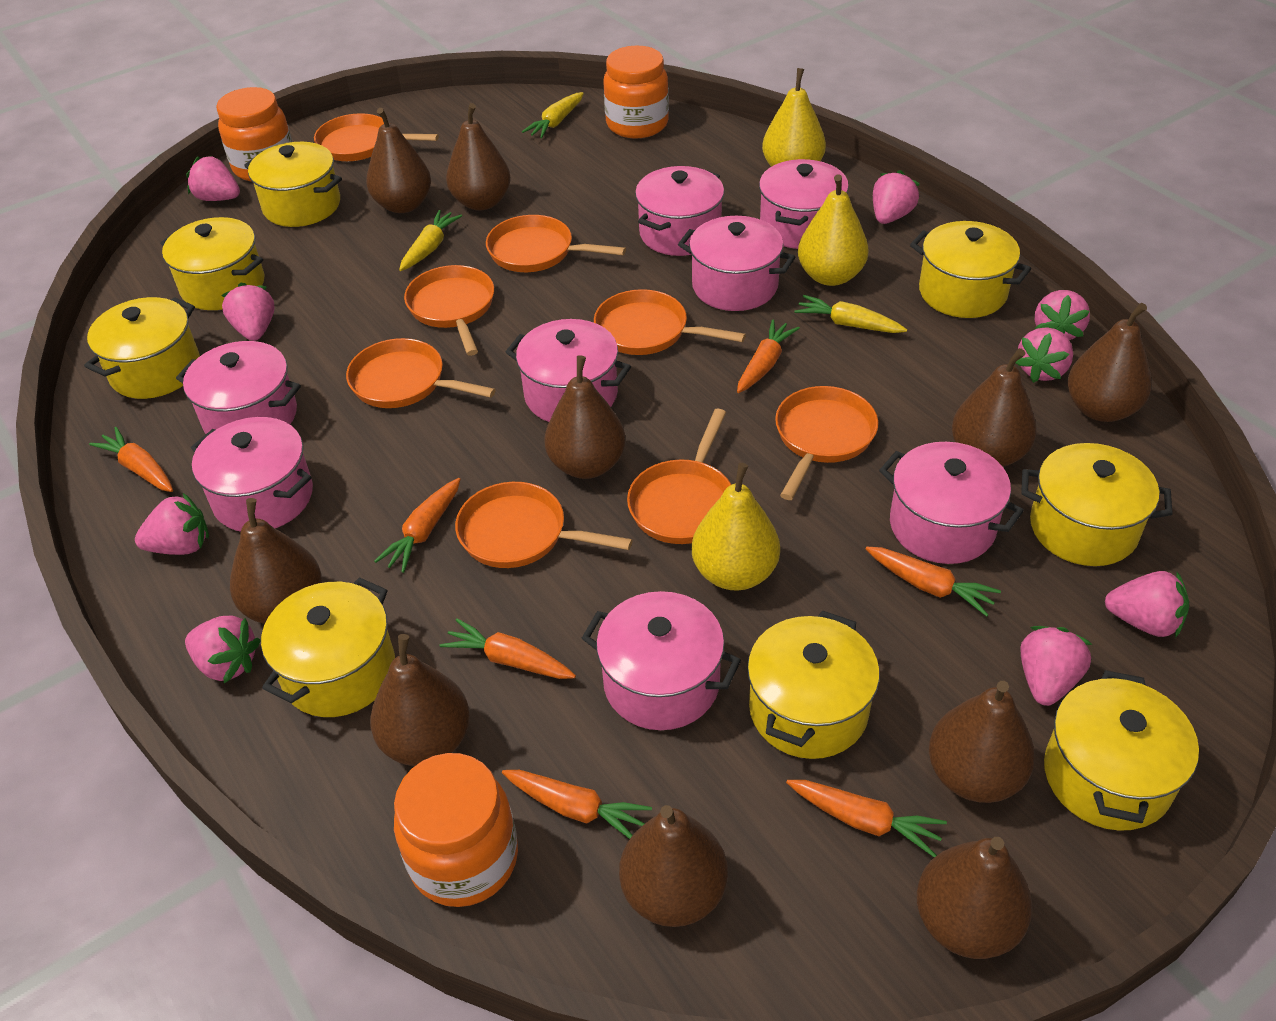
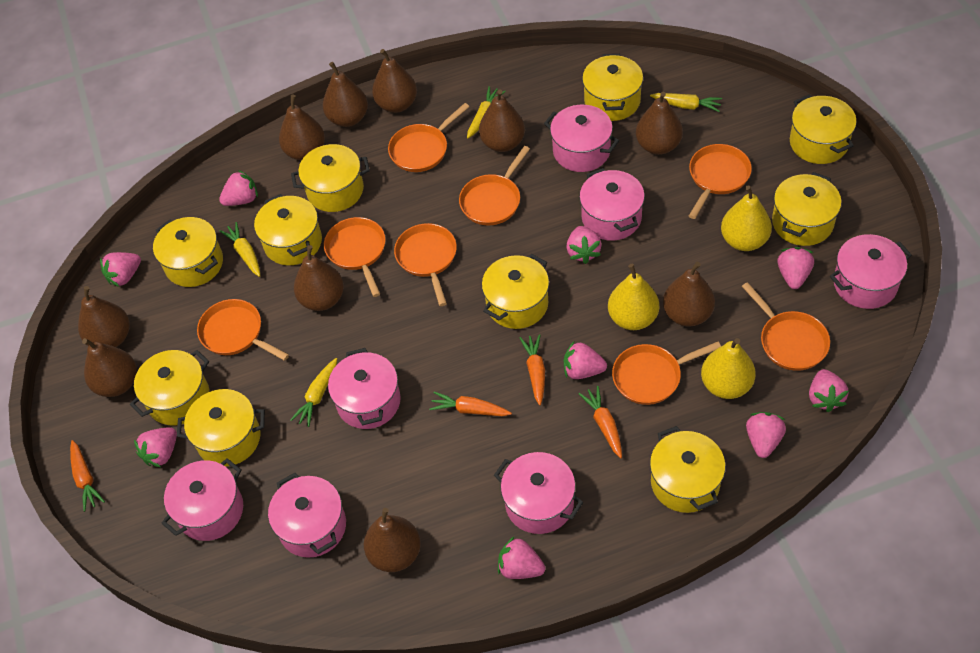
orange carrot: [89,427,173,492] [374,478,461,573] [439,619,576,679] [502,770,652,839] [737,319,800,393] [786,780,947,858] [865,547,1001,617] = 7 -> [70,440,105,512] [429,392,512,416] [520,334,545,406] [579,386,622,458] = 4
orange jar: [216,87,292,181] [394,753,518,907] [604,46,669,139] = 3 -> none = 0
pink pot: [176,341,301,434] [191,417,313,532] [506,319,631,422] [582,591,741,730] [635,166,724,256] [678,216,795,311] [759,159,849,249] [879,442,1024,564] = 8 -> [161,458,243,541] [268,473,346,558] [328,348,401,429] [494,452,584,534] [544,105,619,172] [579,168,645,241] [830,234,912,309] = 7
yellow carrot: [399,210,462,271] [522,92,584,138] [794,295,907,333] = 3 -> [220,222,260,277] [290,358,337,427] [467,86,506,139] [650,93,722,112] = 4
yellow pot: [84,297,200,399] [160,217,264,310] [244,142,342,227] [261,577,395,717] [747,610,880,759] [910,221,1031,318] [1021,443,1173,566] [1044,670,1199,831] = 8 -> [130,350,210,426] [153,217,223,287] [177,389,265,466] [254,194,322,265] [291,144,370,212] [482,254,549,329] [582,54,643,121] [650,426,726,513] [772,172,841,246] [790,95,857,164] = 10

